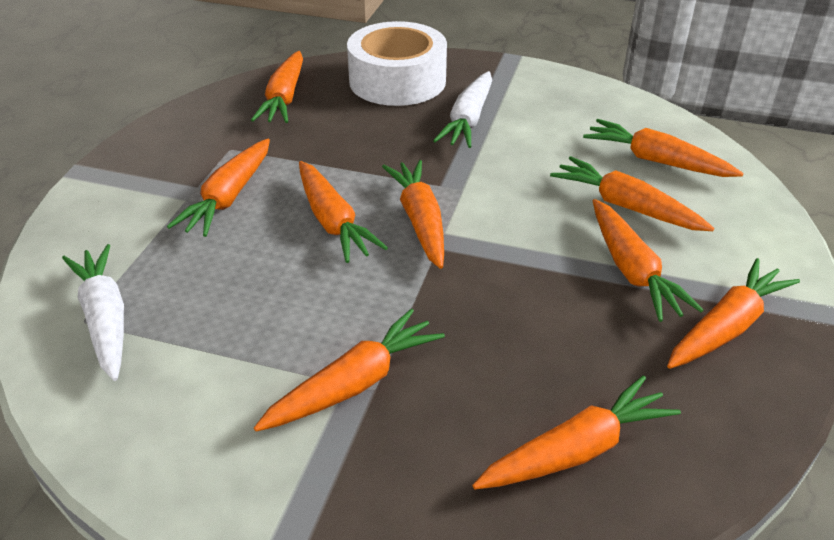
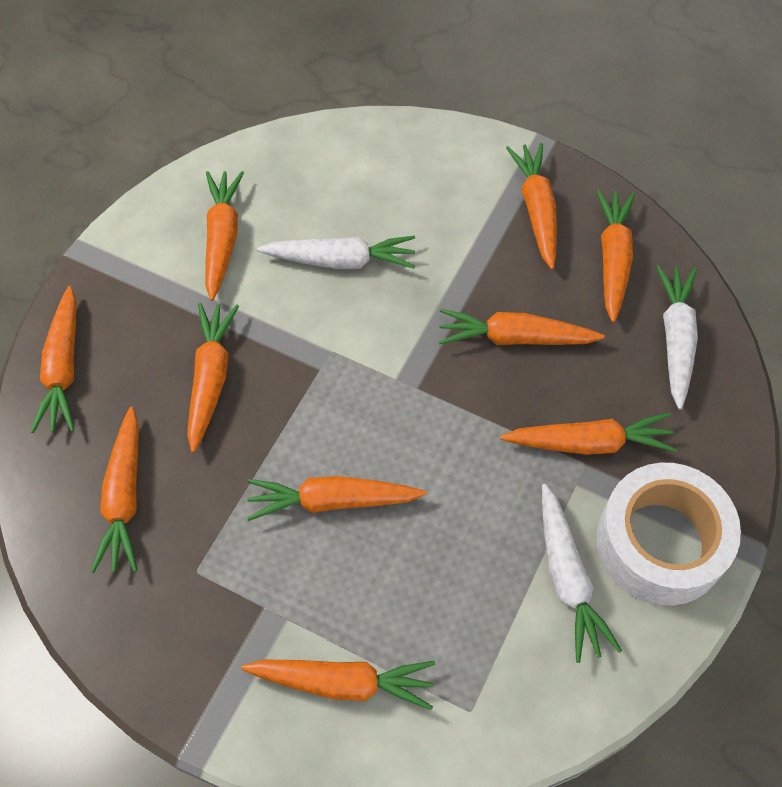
white carrot: [62,244,124,381] [433,71,492,148] = 2 -> [257,236,415,269] [542,484,622,663] [656,265,698,410] = 3

